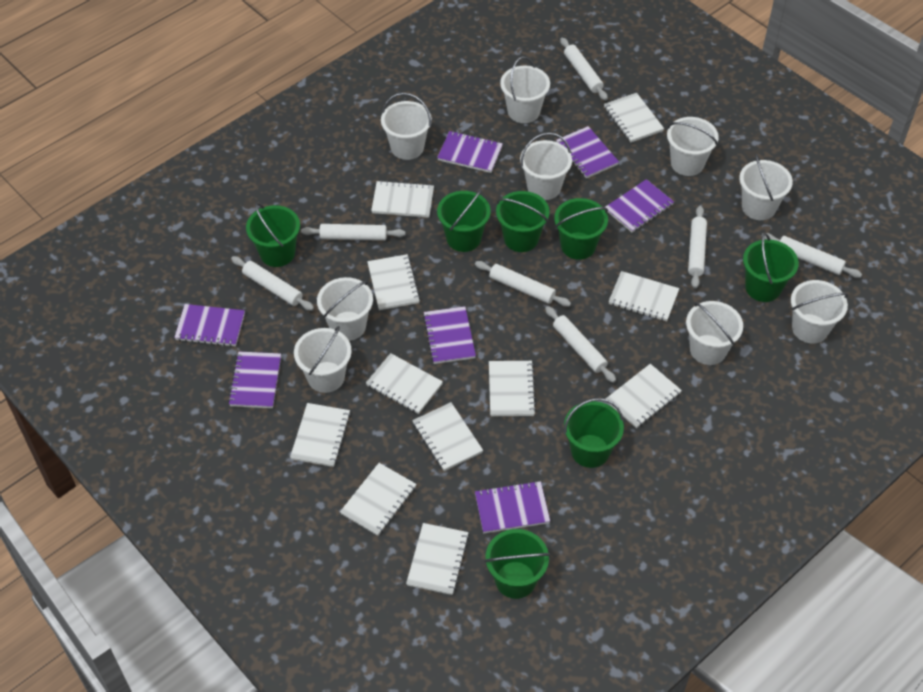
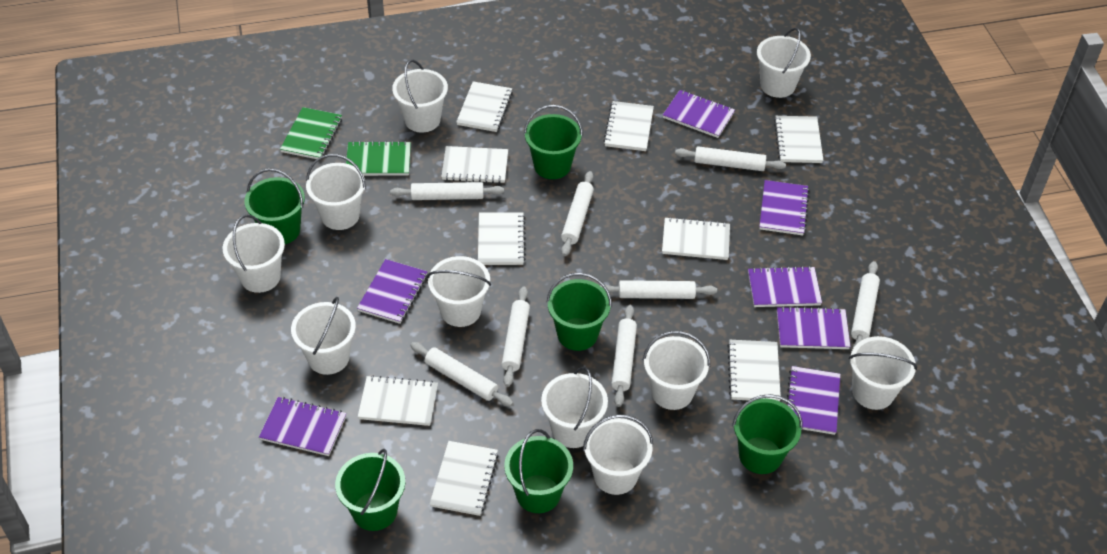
green bucket: [246,203,300,267] [437,189,491,252] [484,529,550,599] [496,191,550,252] [554,198,608,260] [564,398,624,468] [743,233,799,302] = 7 -> [244,168,305,244] [335,449,405,531] [504,429,573,513] [524,105,583,179] [546,273,612,351] [732,394,803,474] = 6
green notebook: none = 0 -> [280,107,342,159] [346,141,411,176] = 2
white bucket: [294,326,352,393] [317,277,373,341] [381,93,432,160] [500,57,550,123] [520,132,572,200] [667,117,719,176] [686,301,743,365] [739,154,793,220] [791,280,848,344] = 9 -> [223,215,285,293] [291,297,356,375] [306,154,366,230] [392,60,448,133] [427,256,491,327] [541,367,608,448] [583,415,653,495] [643,331,710,410] [757,28,811,98] [849,336,917,410] = 10
white notebook: [290,403,351,467] [340,463,416,536] [366,353,443,414] [367,254,420,310] [371,180,434,218] [406,523,469,595] [412,402,483,471] [489,361,536,416] [604,93,664,142] [606,364,682,428] [609,271,679,322] = 11 -> [358,375,438,426] [430,441,499,516] [441,146,508,183] [456,81,513,132] [478,212,526,265] [603,101,654,151] [662,217,730,260] [727,340,781,401] [774,116,823,163] = 9
white rolling pin: [231,256,314,311] [301,224,405,241] [475,261,571,307] [545,306,616,383] [560,38,608,101] [688,206,707,289] [761,233,862,278] = 7 -> [390,182,504,200] [410,342,513,407] [502,287,530,387] [561,171,594,256] [600,280,717,299] [611,305,637,407] [675,146,786,171] [851,261,880,348] = 8

